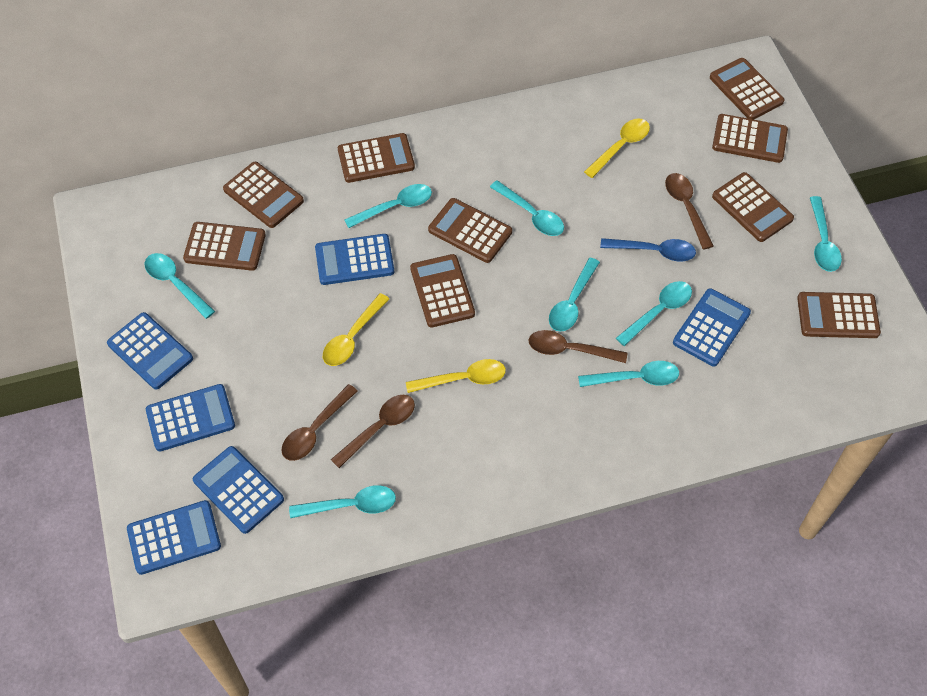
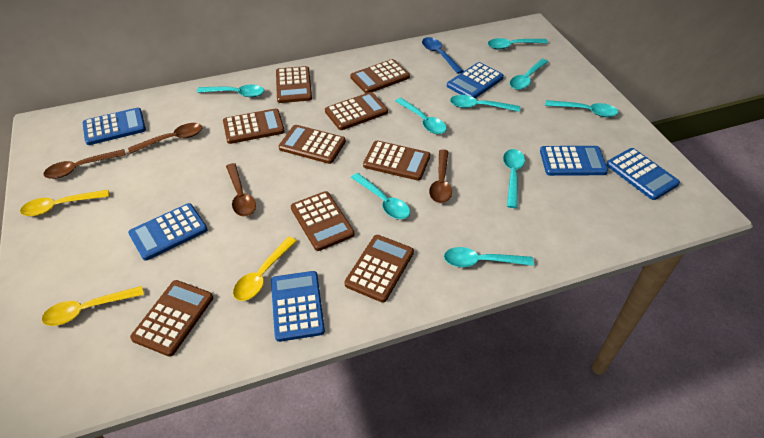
turquoise spoon: [145,253,215,319] [289,485,396,518] [344,184,432,228] [490,180,564,236] [549,258,600,332] [578,361,679,387] [616,281,692,346] [810,196,842,272] = 8 -> [197,85,264,97] [351,173,410,219] [395,98,447,134] [444,247,534,267] [450,95,520,112] [488,38,548,50] [503,149,525,208] [510,59,548,90] [545,100,618,117] = 9

